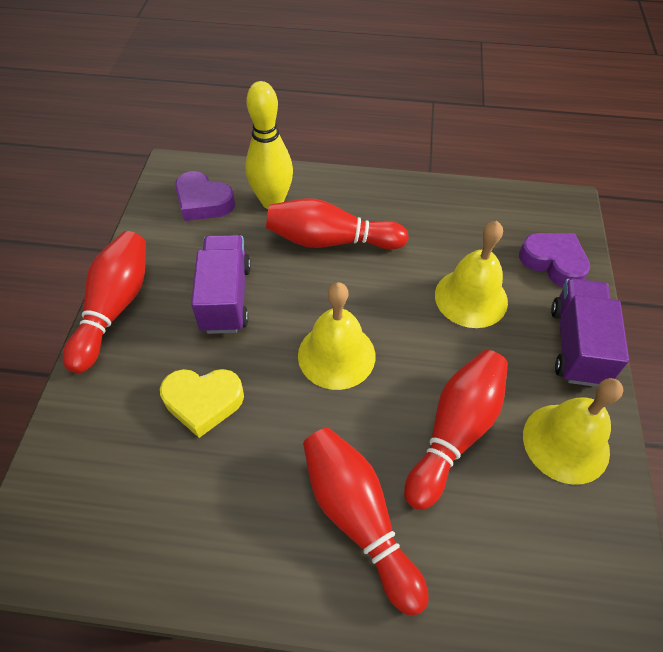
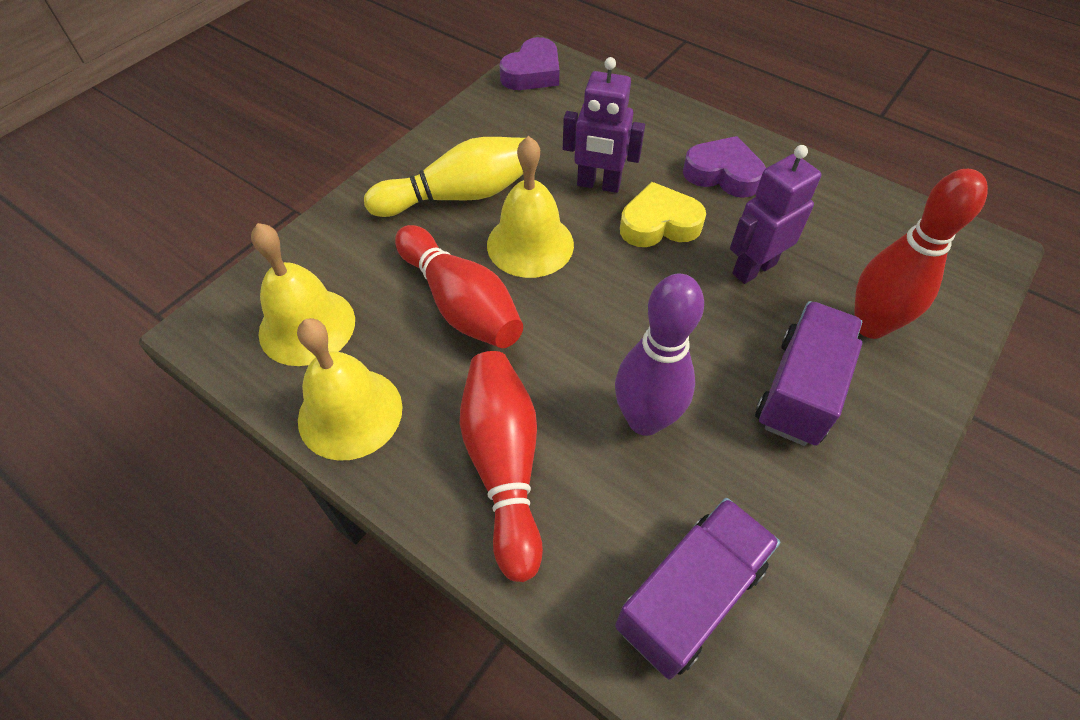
purple bowling pin: none = 0 -> [615,273,704,436] = 1
purple robot: none = 0 -> [563,57,645,193] [730,145,822,284] = 2
red bowling pin: [63,231,146,373] [266,199,409,250] [303,427,429,616] [404,350,508,510] = 4 -> [395,225,523,348] [460,351,543,582] [854,169,988,339] = 3

